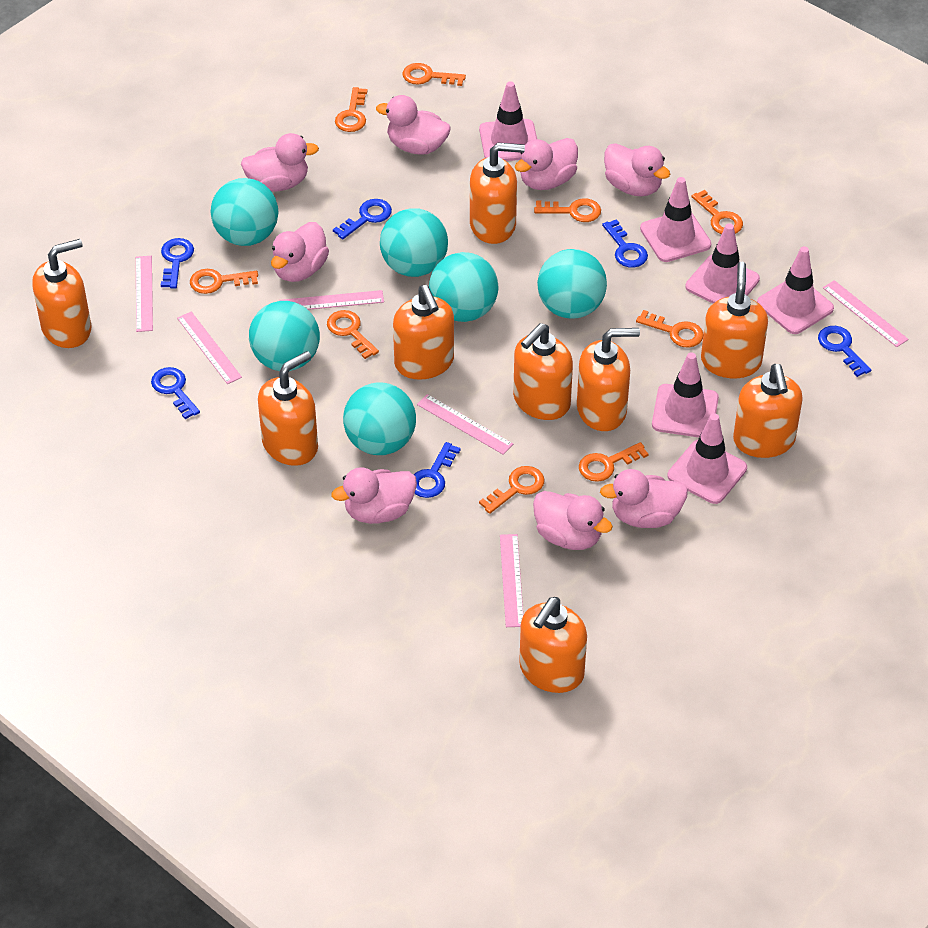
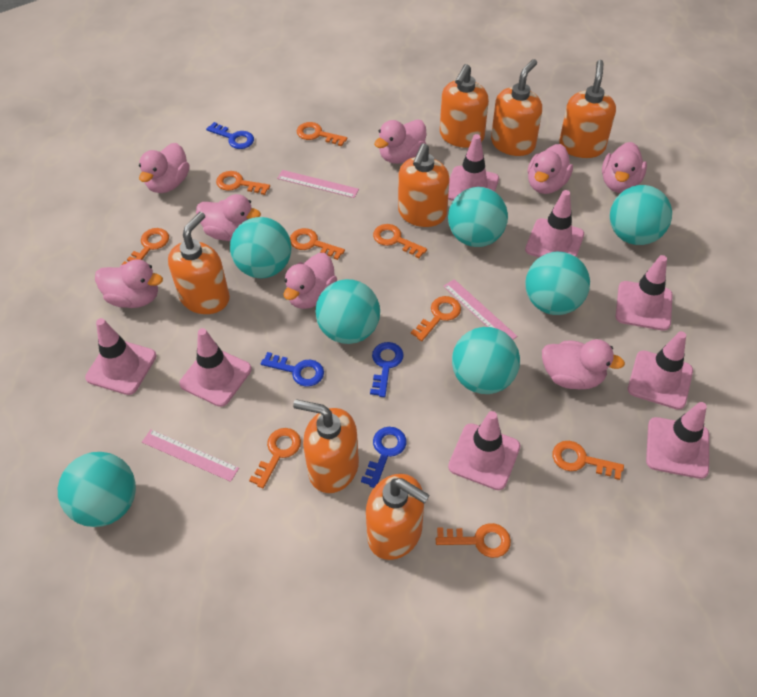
blue key: [151,367,200,419] [161,238,194,288] [333,199,392,239] [414,442,461,498] [602,219,648,268] [818,326,871,377] = 6 -> [206,122,254,149] [261,352,324,387] [361,427,407,488] [370,342,404,397] = 4
orange soap dispenser: [32,239,91,348] [258,351,318,466] [393,285,454,380] [470,143,525,244] [513,323,573,420] [519,597,587,693] [577,328,640,431] [701,262,768,378] [733,364,803,458] = 9 -> [168,212,230,314] [293,399,359,493] [366,474,430,560] [398,143,450,227] [440,64,489,148] [491,59,542,156] [559,60,616,158] = 7
pink ruler: [136,256,153,332] [177,311,242,384] [279,290,384,310] [417,394,513,455] [500,534,523,627] [823,280,908,347] = 6 -> [142,430,239,482] [277,170,359,198] [443,279,517,340] = 3
pink traffic cone: [479,81,537,161] [640,177,711,262] [652,352,719,437] [667,413,747,504] [685,223,760,303] [757,246,834,334] = 6 -> [85,318,157,395] [179,328,252,407] [448,134,499,201] [448,411,520,490] [525,190,584,257] [616,255,673,331] [628,331,693,410] [646,402,709,479] = 8
turquoise ball: [211,178,279,246] [249,301,320,371] [343,382,416,455] [380,208,448,277] [429,252,498,322] [537,249,607,319] = 6 -> [58,452,136,527] [230,217,291,278] [315,279,380,344] [448,187,508,247] [452,327,520,394] [525,252,590,315] [610,185,672,245] = 7

